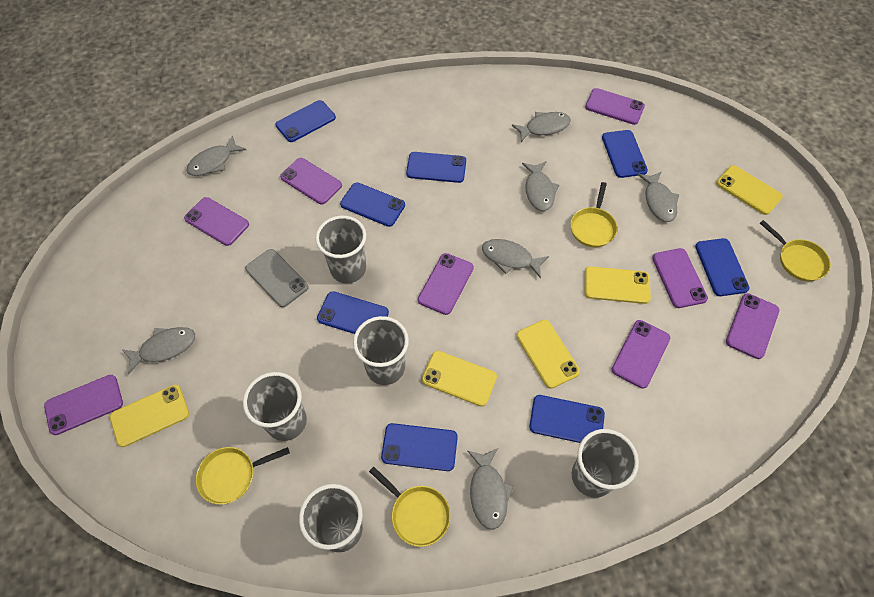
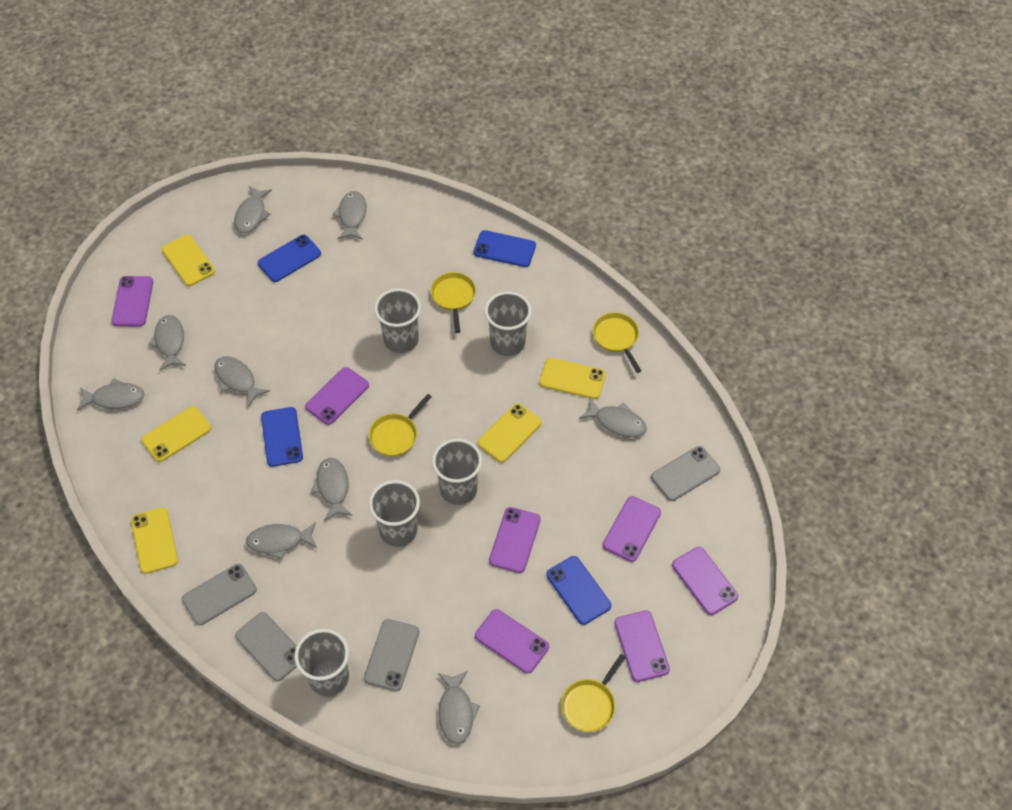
blue phone: [275,100,336,142] [317,291,389,334] [340,182,405,227] [381,423,458,471] [406,152,466,183] [529,395,605,443] [602,130,648,178] [695,238,750,296] = 8 -> [258,235,321,282] [261,407,303,467] [473,230,536,267] [546,556,611,625] = 4
grey fish: [121,327,195,375] [186,135,246,176] [468,448,514,530] [482,239,549,278] [512,112,571,142] [522,161,559,211] [638,171,679,222] = 7 -> [77,378,144,411] [149,315,186,370] [214,356,270,406] [234,186,272,233] [246,522,317,560] [311,458,353,521] [332,191,367,239] [438,671,480,744] [579,398,647,437] = 9
grey phone: [245,249,309,307] = 1 -> [182,564,257,625] [235,612,297,681] [364,619,419,691] [651,446,720,501] = 4
purple phone: [44,375,123,435] [184,197,249,246] [280,158,342,205] [418,253,474,315] [585,88,645,125] [611,320,670,389] [652,248,708,308] [726,293,779,359] = 8 -> [111,276,153,327] [305,367,369,425] [475,609,549,674] [489,507,541,573] [603,496,661,562] [614,610,670,682] [672,547,738,615] = 7

